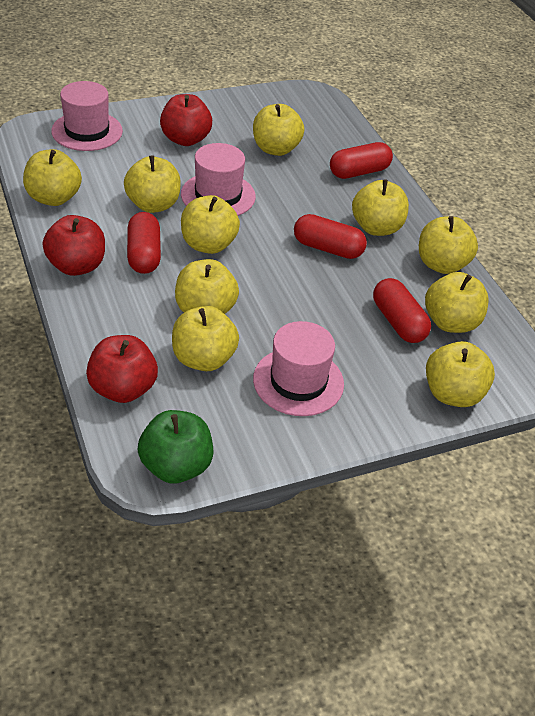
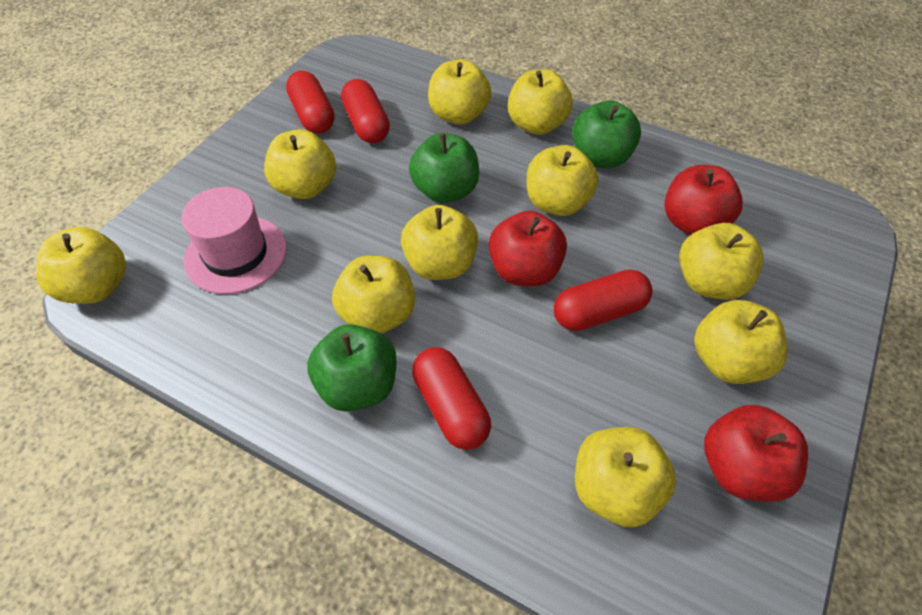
green apple: [138,410,213,484] = 1 -> [307,324,397,412] [409,133,479,203] [572,100,641,168] = 3
pink hat: [51,81,123,151] [181,143,256,216] [253,321,344,416] = 3 -> [181,187,287,294] = 1

